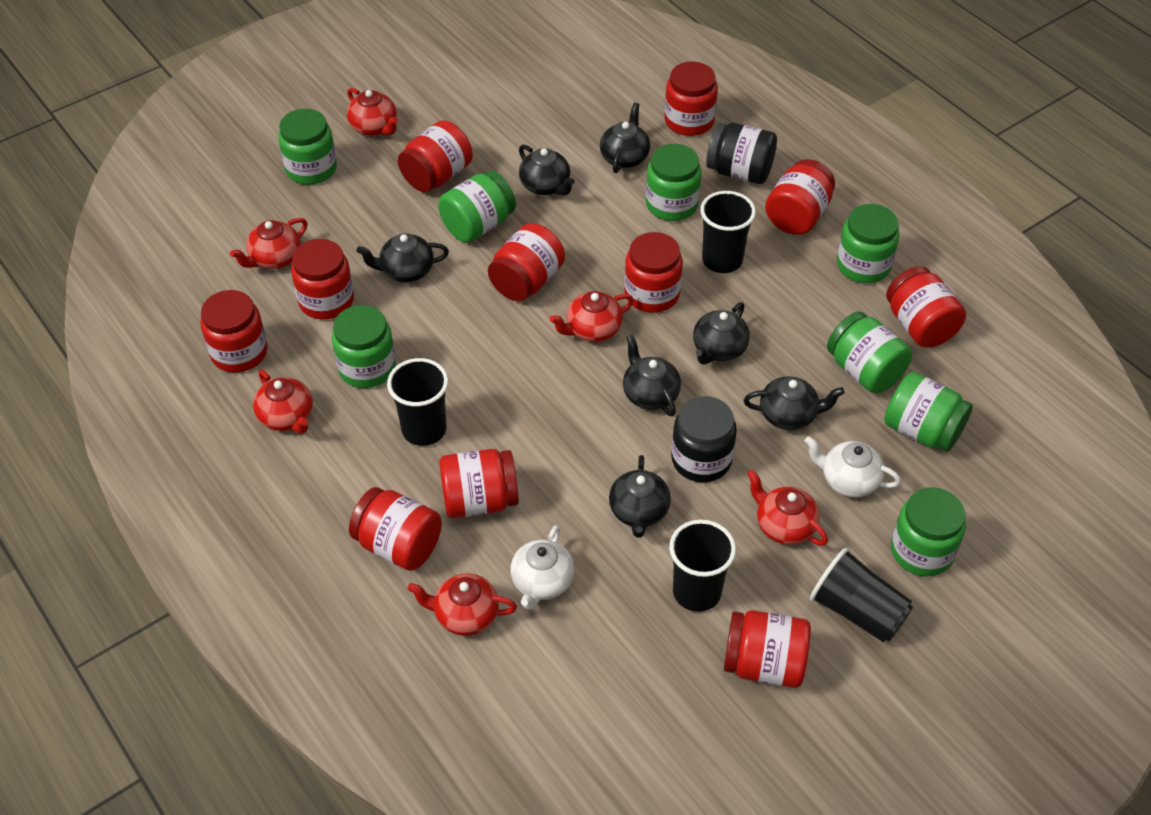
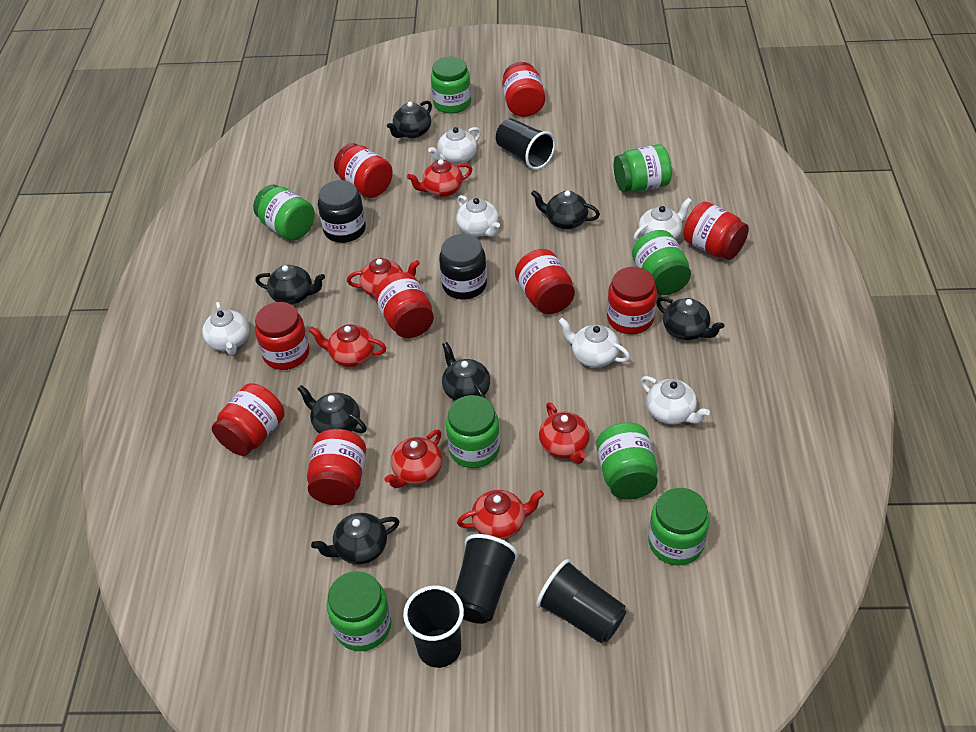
red jar: [200,290,268,373] [291,239,354,320] [349,487,442,571] [398,120,473,192] [439,449,519,518] [488,223,565,301] [624,232,683,313] [665,62,718,136] [724,610,811,688] [765,159,835,235] [886,266,966,348] = 11 -> [212,383,285,456] [255,302,310,370] [307,429,366,505] [334,143,393,198] [375,272,434,338] [502,62,545,117] [515,249,575,314] [607,267,657,334] [683,202,749,260] = 9
white teapot: [511,525,574,610] [805,436,901,497] = 2 -> [202,302,249,355] [428,127,481,165] [456,195,500,237] [558,318,630,368] [634,198,692,242] [641,376,710,424] = 6

